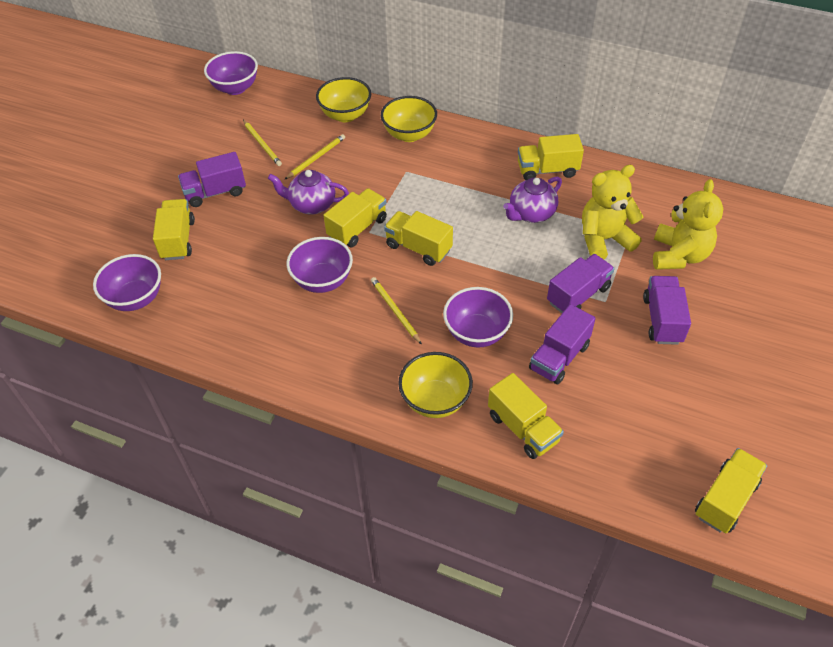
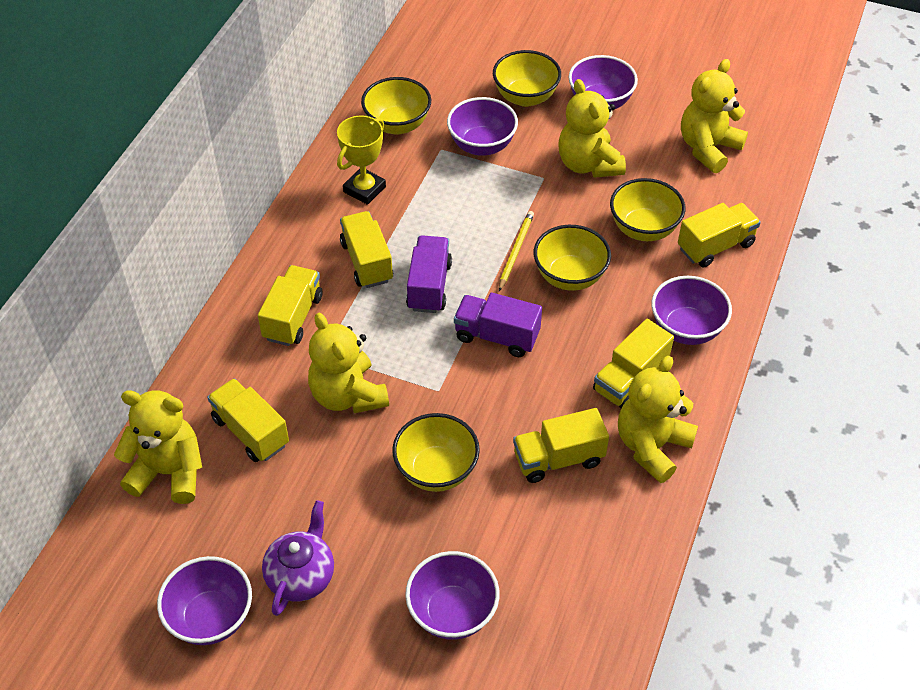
purple bowl: [93,254,161,311] [204,51,258,95] [287,237,353,293] [443,287,513,348] = 4 -> [157,556,252,645] [405,551,500,640] [447,97,518,156] [569,55,638,109] [652,276,732,345] = 5
purple teapot: [268,170,349,214] [503,177,562,223] = 2 -> [262,500,334,616] = 1
purple truck: [178,152,246,207] [529,304,596,384] [547,254,615,313] [643,276,691,345] = 4 -> [406,235,452,313] [454,293,542,357] = 2
yellow bowl: [316,77,371,122] [381,96,437,142] [398,352,473,418] = 3 -> [361,77,431,135] [392,413,480,492] [493,50,561,107] [534,225,611,291] [610,178,685,241] = 5
yellow pencil: [243,120,282,166] [284,134,345,180] [371,277,422,344] = 3 -> [499,211,534,291] = 1
yellow teddy bear: [582,165,644,259] [653,179,723,270] = 2 -> [114,390,202,504] [308,313,389,413] [559,79,626,178] [618,356,698,483] [681,59,748,173] = 5
yellow trophy: none = 0 -> [337,115,386,205] = 1

